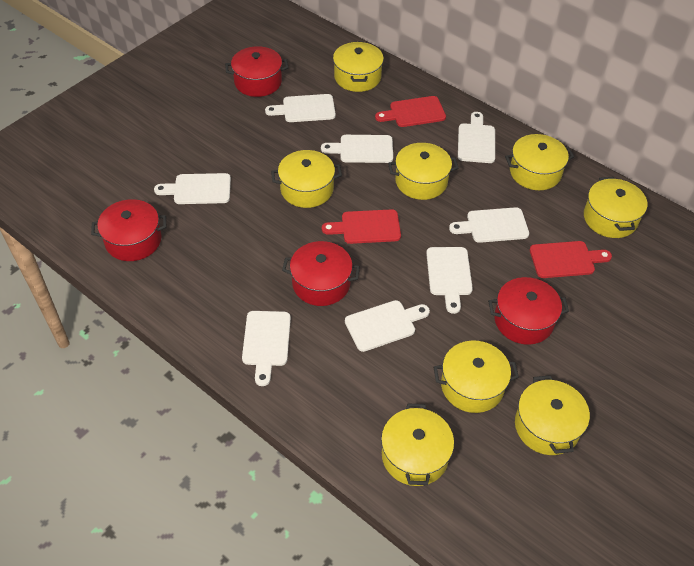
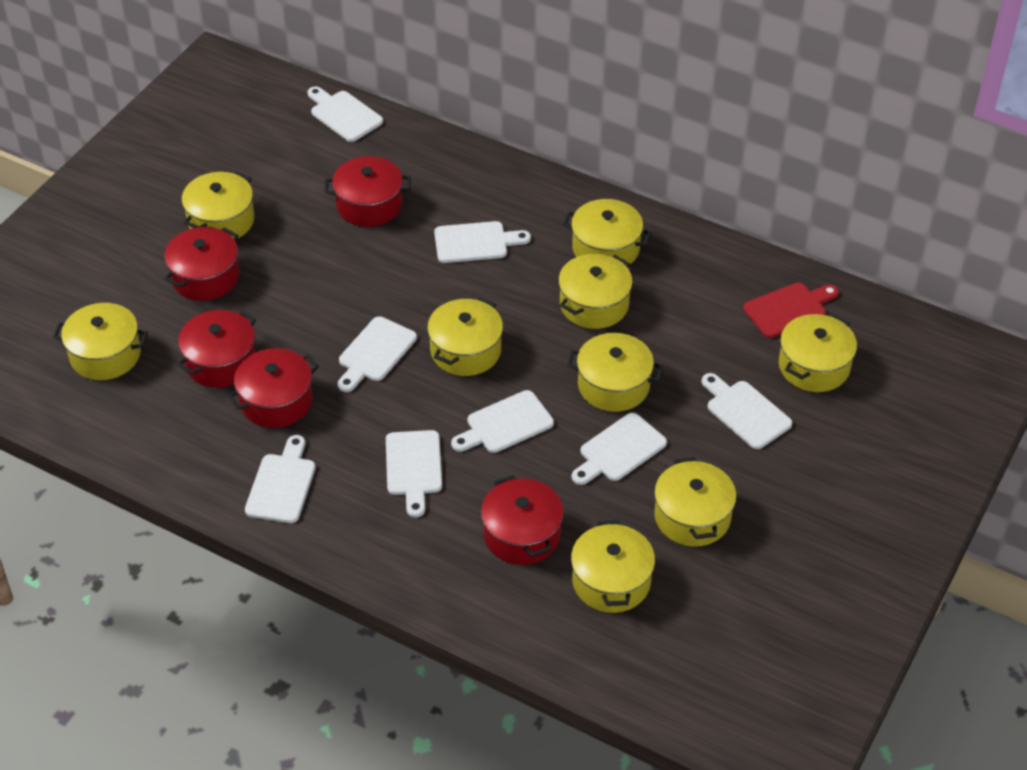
red cutting board: [322,209,401,244] [375,96,446,127] [530,241,612,278] = 3 -> [743,282,839,338] = 1
red pot: [91,199,166,261] [225,46,288,97] [282,241,360,306] [488,277,569,345] = 4 -> [164,227,240,301] [177,310,256,388] [227,348,319,428] [325,156,411,227] [481,475,564,565] = 5
yellow pot: [271,150,342,208] [333,42,384,92] [381,404,454,486] [388,143,459,200] [434,340,519,413] [505,134,574,190] [515,375,590,455] [584,177,647,238] = 8 -> [53,303,148,380] [182,172,254,239] [427,297,503,376] [558,254,633,329] [563,199,652,266] [567,333,663,412] [571,520,655,613] [654,457,737,547] [779,314,857,392] = 9

